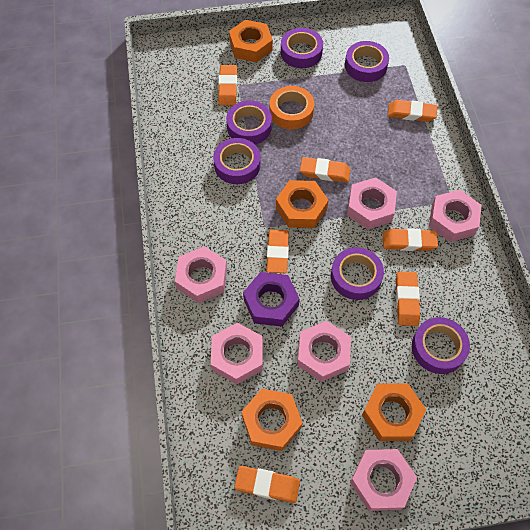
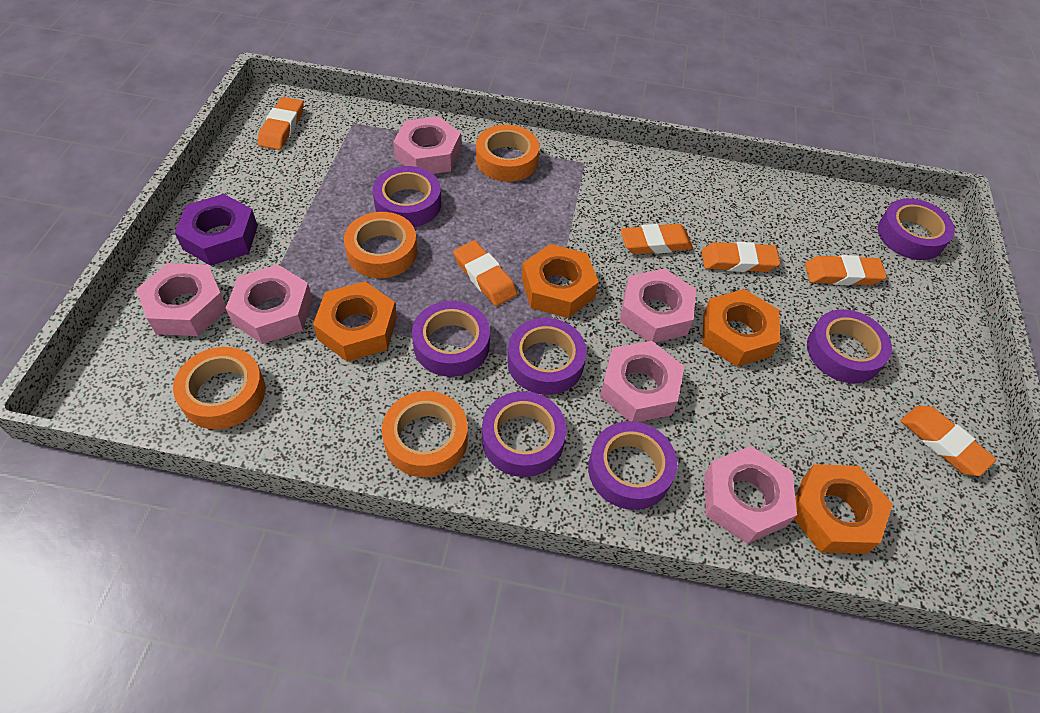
orange eraser: [218,65,237,105] [234,466,300,503] [266,230,289,273] [300,157,350,183] [383,228,438,251] [388,100,437,122] [396,271,420,326] = 7 -> [258,97,304,150] [453,240,517,306] [620,224,693,254] [702,242,780,272] [805,255,887,285] [901,406,996,476] = 6
orange tape: [270,86,314,129] = 1 -> [173,347,265,429] [344,212,417,278] [382,391,468,477] [476,125,539,182] = 4
purple tape: [213,138,261,184] [226,101,272,144] [281,28,323,68] [331,247,384,300] [345,41,389,82] [412,317,470,374] = 6 -> [372,166,441,227] [412,301,490,377] [482,391,567,477] [507,318,587,395] [588,421,677,510] [807,309,892,383] [878,198,955,260] = 7

